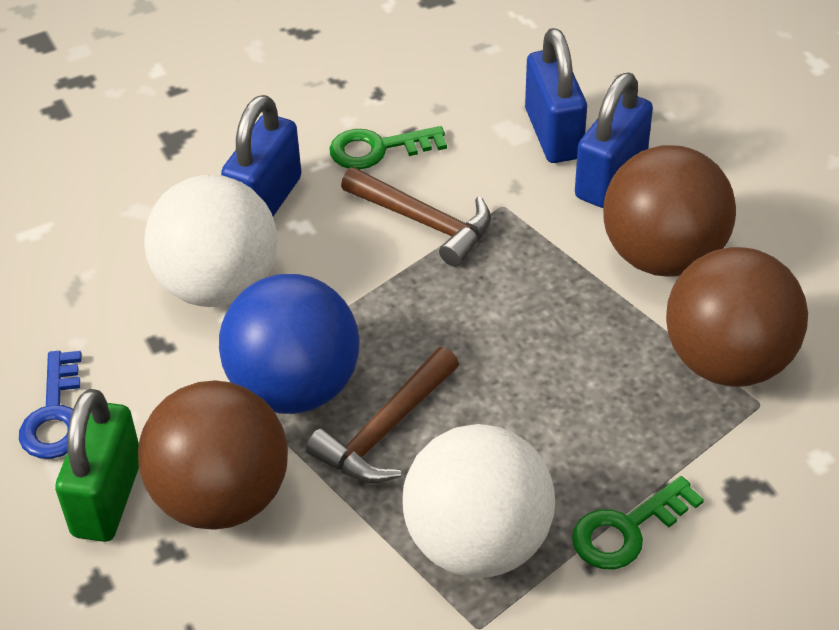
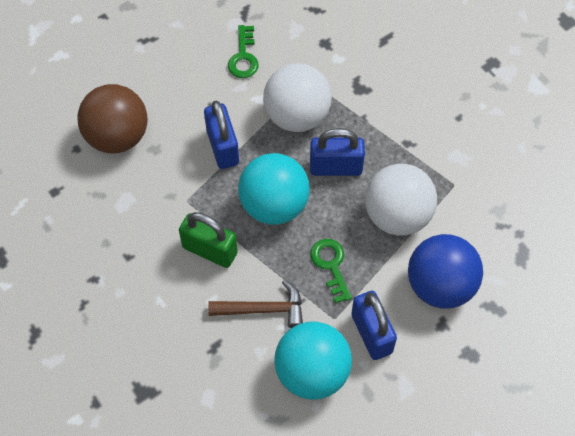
blue key: [19,351,82,459] = 1 -> none = 0
brown ball: [138,380,288,530] [603,145,736,276] [666,247,808,387] = 3 -> [77,84,148,154] = 1
brown hammer: [306,347,459,483] [341,167,491,267] = 2 -> [208,280,303,328] = 1
turquoise ball: none = 0 -> [238,153,310,225] [274,321,352,399] = 2

